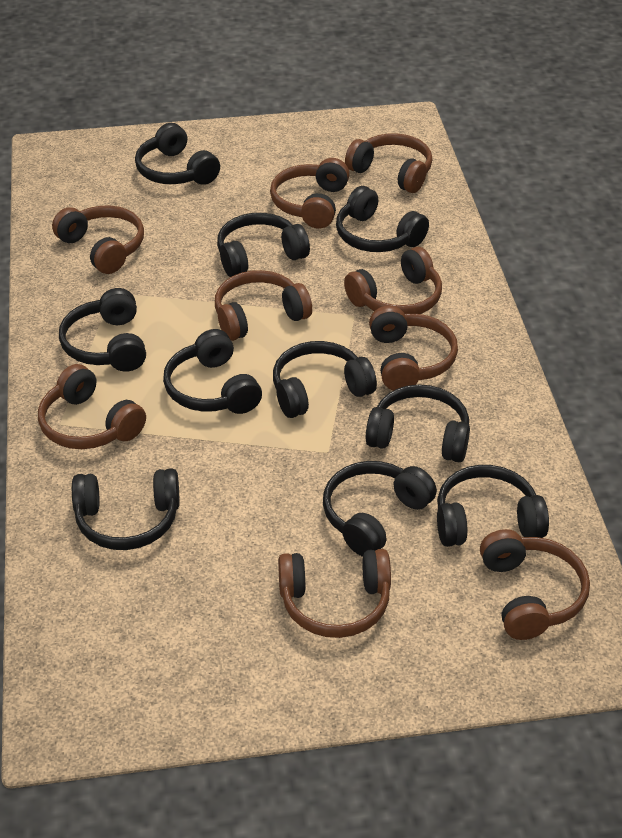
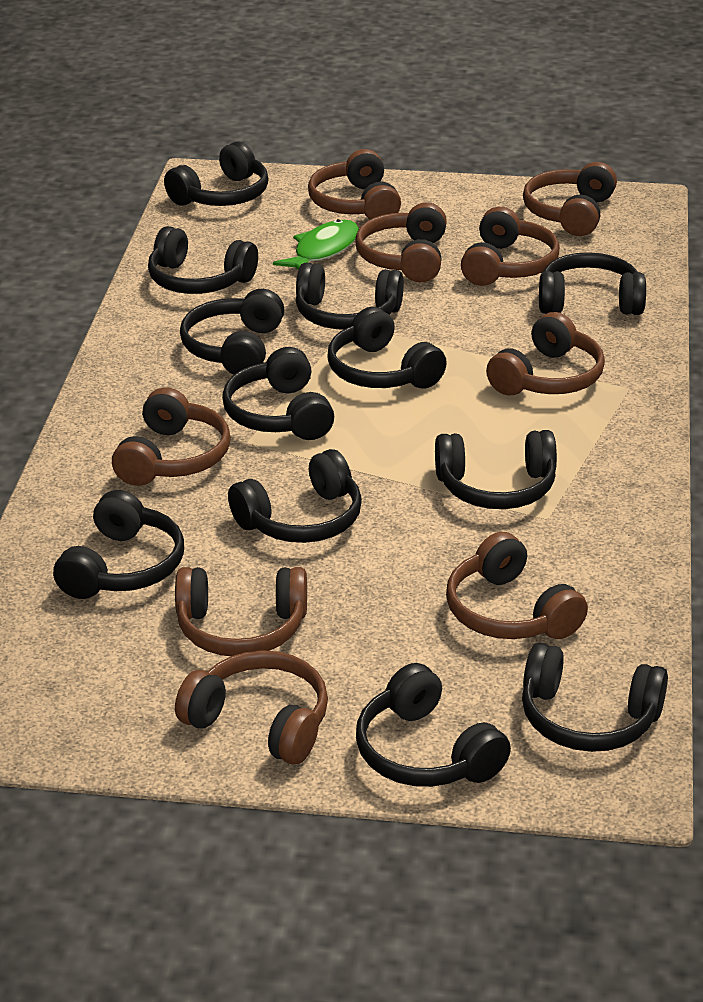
black headphones: [59,288,146,372] [72,468,180,550] [135,123,220,185] [163,329,262,414] [217,213,310,277] [273,341,377,418] [323,461,437,557] [336,186,429,252] [366,385,470,462] [437,465,549,547] = 10 -> [53,490,184,599] [148,226,258,294] [164,141,269,206] [180,289,284,375] [222,347,334,440] [228,449,362,543] [296,263,404,329] [327,307,447,389] [356,663,511,787] [435,430,557,509] [522,643,668,752] [539,252,646,315] = 12
green fish: none = 0 -> [273,219,359,270] = 1

